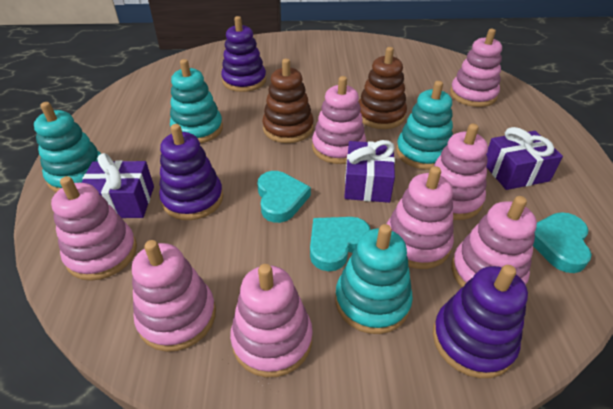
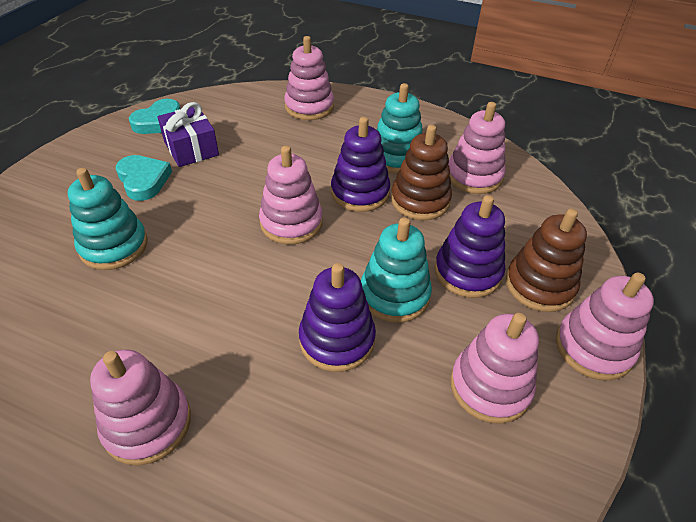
pink stacking toy: [51,176,137,281] [132,240,216,352] [230,264,313,377] [312,76,366,164] [387,166,454,269] [434,124,488,220] [450,29,502,107] [451,196,537,287] = 8 -> [90,349,191,465] [259,146,323,244] [284,36,334,120] [448,102,505,194] [450,313,539,424] [556,273,654,381] = 6
purple gift: [81,153,154,218] [344,140,395,203] [486,127,563,190] = 3 -> [157,102,219,167] = 1
turquoise heart: [257,171,311,223] [310,217,371,271] [533,212,592,273] = 3 -> [116,155,172,201] [129,99,180,134] = 2
turquoise stacking toy: [34,102,101,192] [170,59,223,143] [335,224,413,334] [396,81,453,170] = 4 -> [68,168,148,270] [361,217,432,323] [376,83,423,174] = 3

